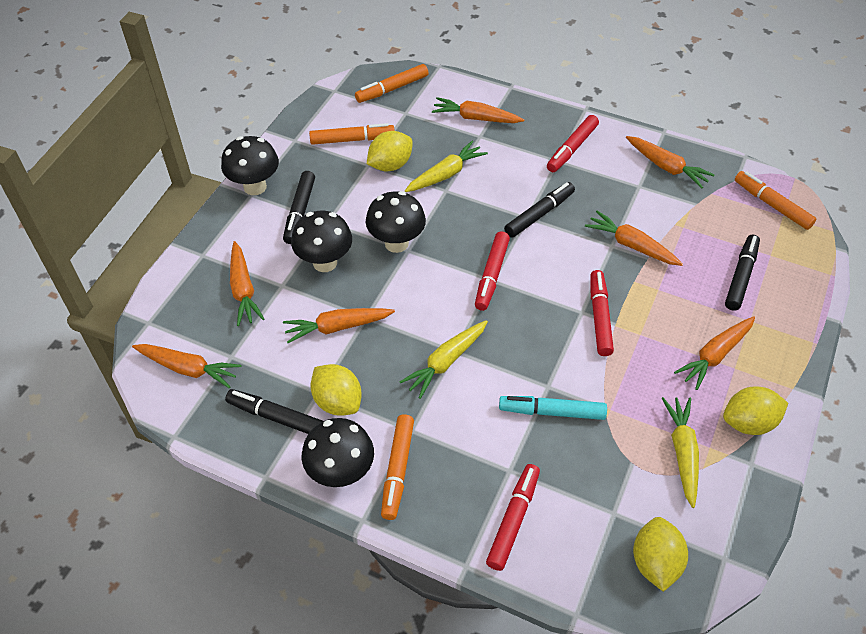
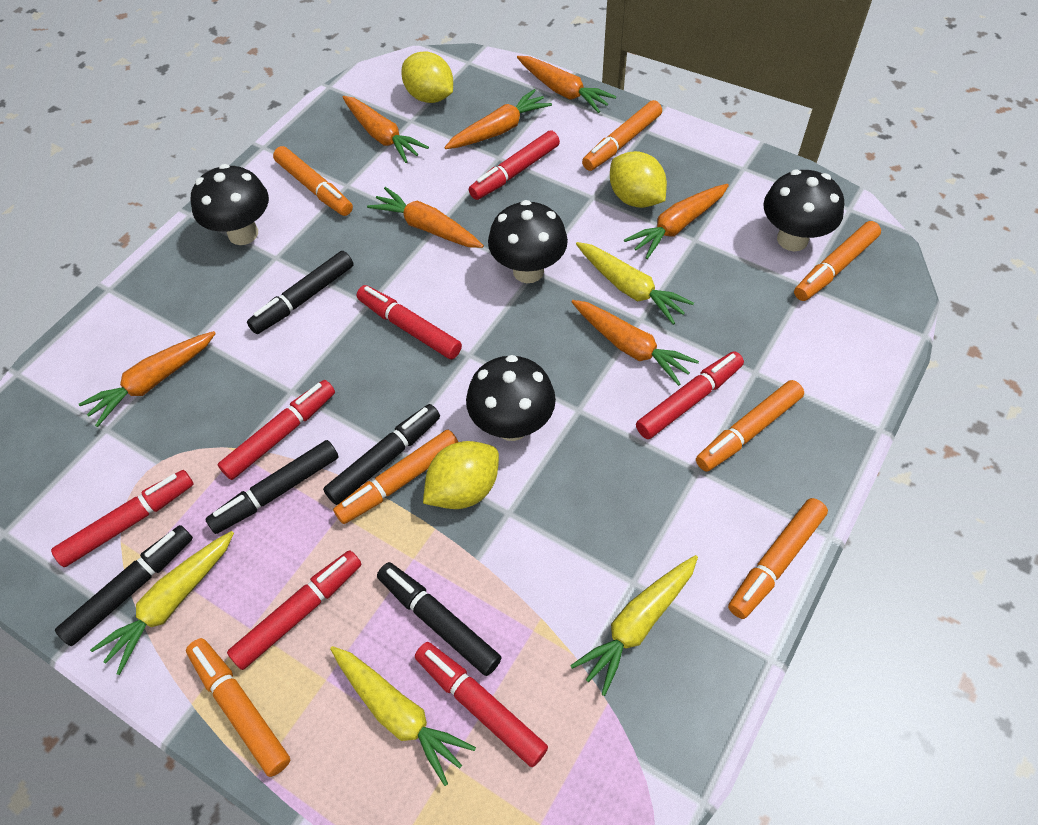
black marker: [225,389,323,434] [283,171,315,244] [504,182,575,238] [725,235,760,311] = 4 -> [55,525,193,646] [205,440,338,534] [247,251,354,334] [323,404,440,505] [377,562,502,676] = 5
orange marker: [309,123,395,145] [355,64,429,103] [381,414,414,520] [735,171,816,230] = 4 -> [186,638,291,777] [273,146,353,216] [333,430,458,524] [582,100,662,171] [696,380,804,472] [728,498,828,619] [794,221,881,301] = 7
red marker: [475,232,510,311] [486,464,540,571] [547,115,599,172] [590,270,614,356] = 4 -> [51,470,194,567] [218,380,335,480] [227,550,362,670] [357,285,462,359] [415,642,548,767] [469,130,560,200] [636,351,744,439] = 7
turquoise marker: [499,396,607,420] = 1 -> none = 0
yellow carrot: [400,320,488,399] [405,141,488,192] [662,397,699,508] = 3 -> [90,531,234,675] [330,646,476,786] [570,555,698,696] [576,242,694,325] = 4
yellow lemon: [311,364,362,416] [367,131,413,171] [633,517,688,592] [723,387,788,435] = 4 -> [401,51,453,103] [423,441,499,509] [610,151,667,208] = 3

